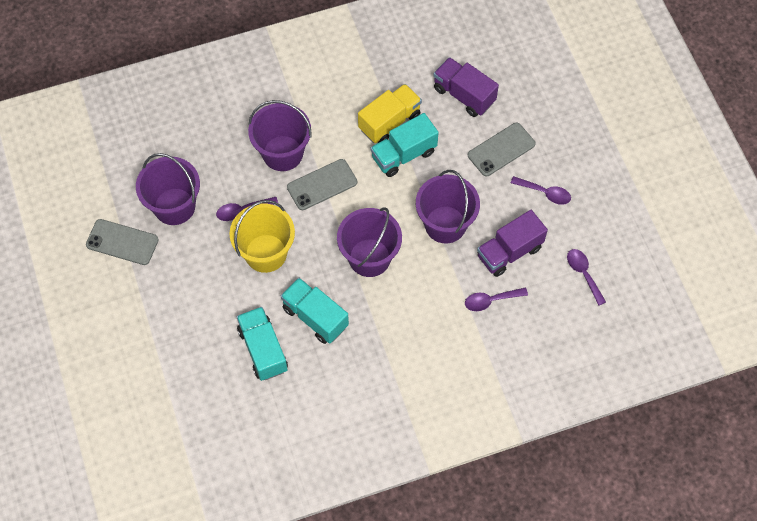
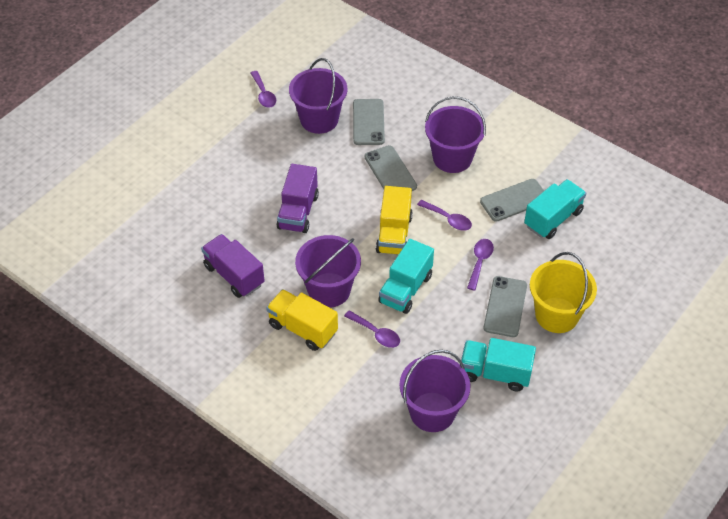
grey phone: [86,219,159,265] [287,159,357,210] [468,123,536,176] = 3 -> [353,99,385,145] [364,145,417,191] [480,179,544,222] [483,276,527,337] = 4
yellow truck: [358,84,422,143] = 1 -> [266,289,338,351] [376,186,413,255] = 2

